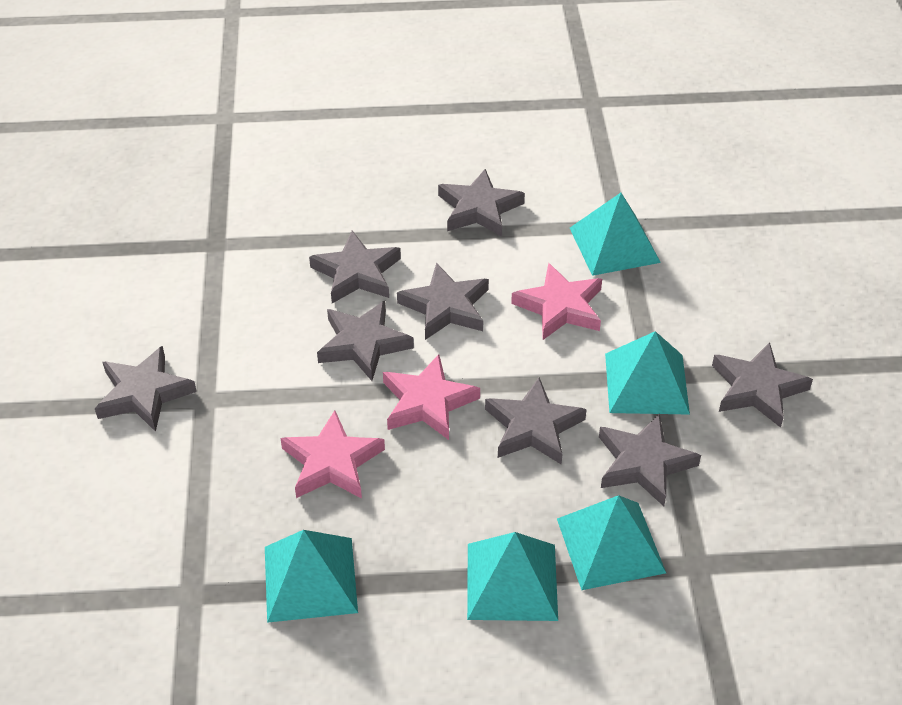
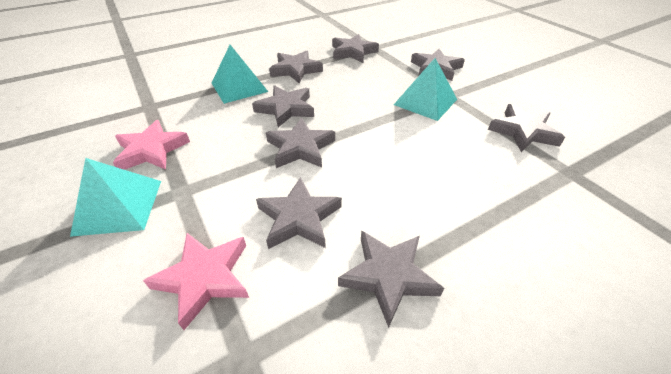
pink star: [281,410,385,499] [383,354,480,440] [511,263,602,340] = 3 -> [113,120,190,170] [143,233,249,330] = 2
turquoise pyramid: [265,530,358,623] [467,532,558,621] [557,495,666,590] [570,193,661,276] [605,331,690,415] = 5 -> [70,158,161,237] [212,45,268,104] [394,58,457,121] = 3

